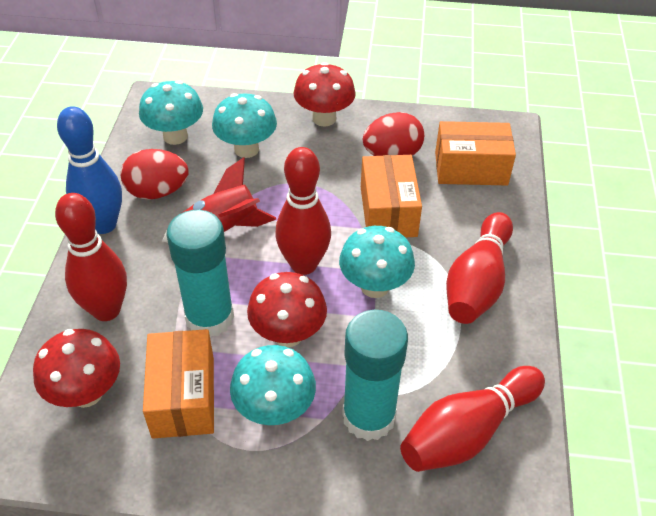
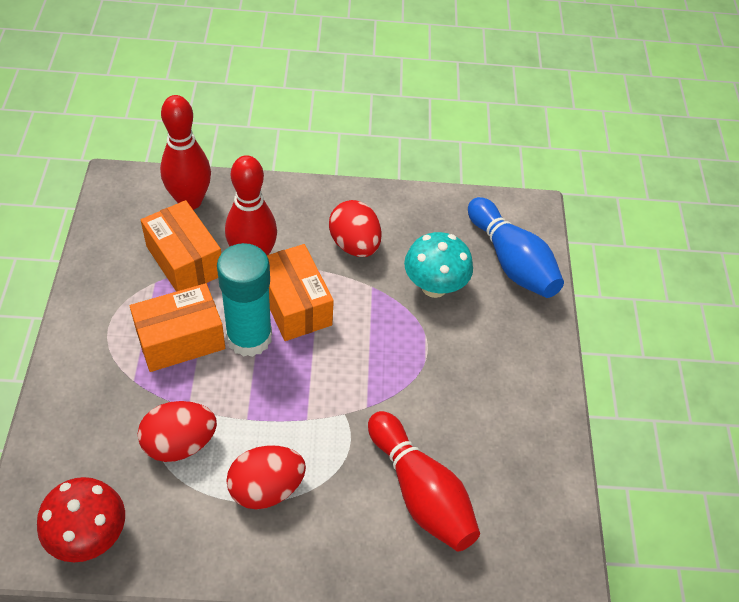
red bowling pin: [55,193,127,321] [275,147,331,275] [400,366,545,472] [446,212,513,324] = 4 -> [160,95,211,210] [225,155,277,255] [368,411,480,552] = 3
red egg: [120,149,188,200] [363,112,424,156] = 2 -> [138,401,217,462] [226,446,306,509] [329,200,382,257] = 3
red mushroom: [33,329,120,408] [247,272,327,347] [294,62,356,127] = 3 -> [37,477,125,562] = 1
red rocket: [162,157,276,243] = 1 -> none = 0
turquoise glue stick: [167,210,234,337] [342,310,408,441] = 2 -> [217,243,272,357] = 1
turquoise mushroom: [139,80,203,145] [212,93,277,158] [230,345,316,425] [339,226,415,298] = 4 -> [404,232,473,298] = 1

